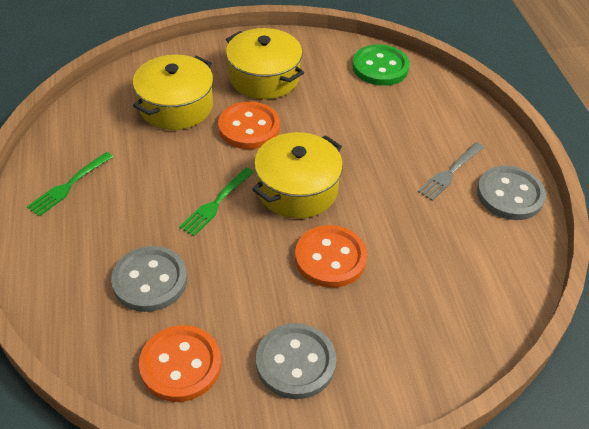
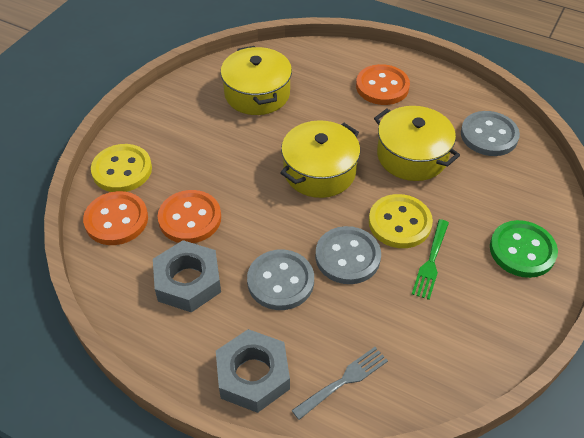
green fork: [27,152,113,217] [179,167,254,236] = 2 -> [412,219,449,300] = 1
grey nut: none = 0 -> [153,240,221,312] [216,329,290,413] = 2
yellow button: none = 0 -> [91,144,152,192] [369,194,433,248] = 2

